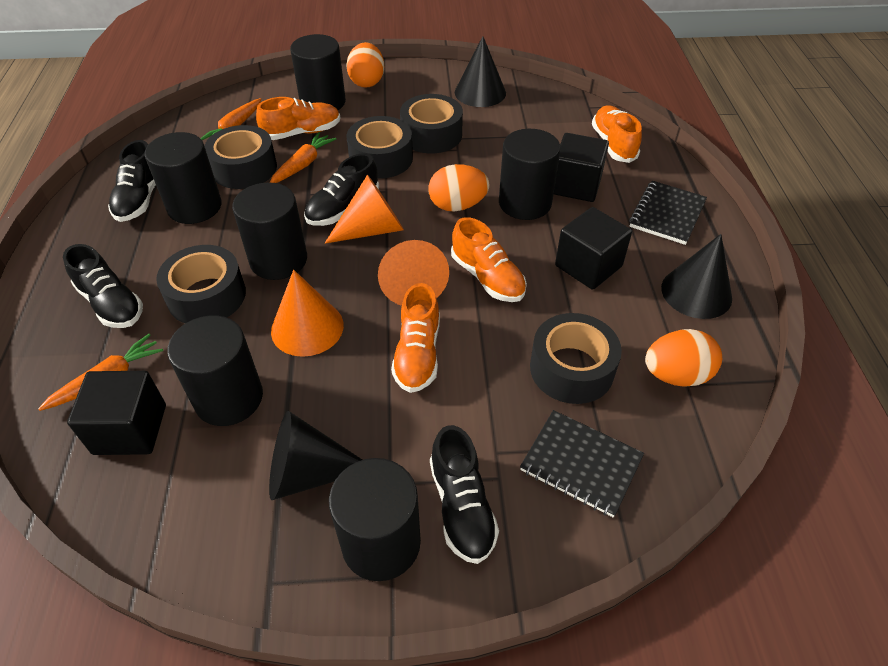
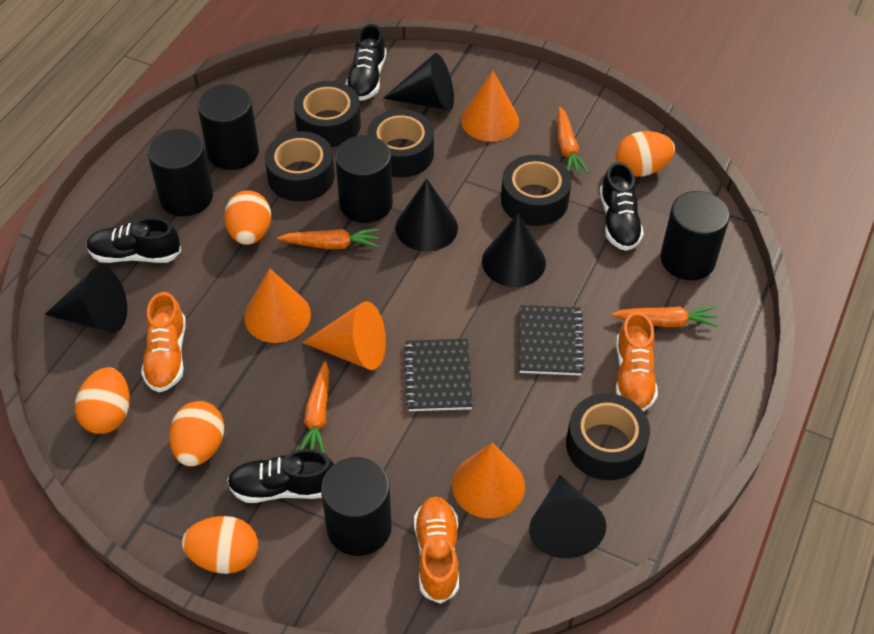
black cone: [269,411,362,500] [455,36,506,107] [661,234,732,319] = 3 -> [44,266,127,333] [383,53,454,111] [395,178,458,252] [482,214,546,287] [529,475,607,558] = 5
black cube: [67,371,166,455] [554,133,609,202] [555,207,632,290] = 3 -> none = 0
black cylinder: [145,132,222,224] [167,315,263,426] [232,182,307,280] [290,34,346,110] [329,458,421,581] [499,129,560,220] = 6 -> [147,129,213,217] [197,85,259,170] [321,457,392,556] [335,135,393,223] [660,191,730,280] = 5
orange carrot: [38,334,163,411] [200,98,262,140] [270,132,336,183] = 3 -> [277,229,379,249] [299,361,329,453] [558,107,589,175] [611,306,719,327] = 4
orange cone: [271,270,344,357] [325,175,404,244] [378,240,449,306] = 3 -> [244,268,311,343] [302,301,386,370] [452,443,525,518] [461,71,519,142] = 4
orange egg: [346,42,384,88] [429,164,489,212] [645,329,722,387] = 3 -> [75,367,130,434] [169,401,224,466] [182,516,258,574] [224,190,271,245] [616,131,675,176] = 5
orange shoe: [256,97,340,140] [391,283,440,393] [451,217,527,302] [592,105,642,163] = 4 -> [141,292,186,392] [414,497,459,604] [616,311,658,412] = 3

